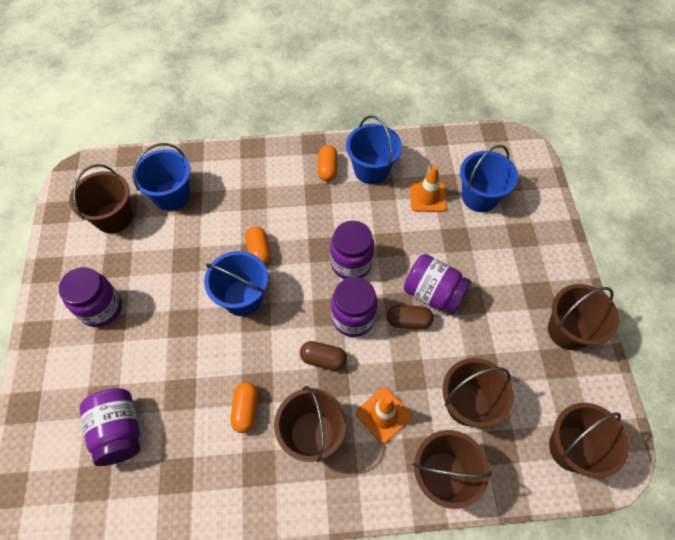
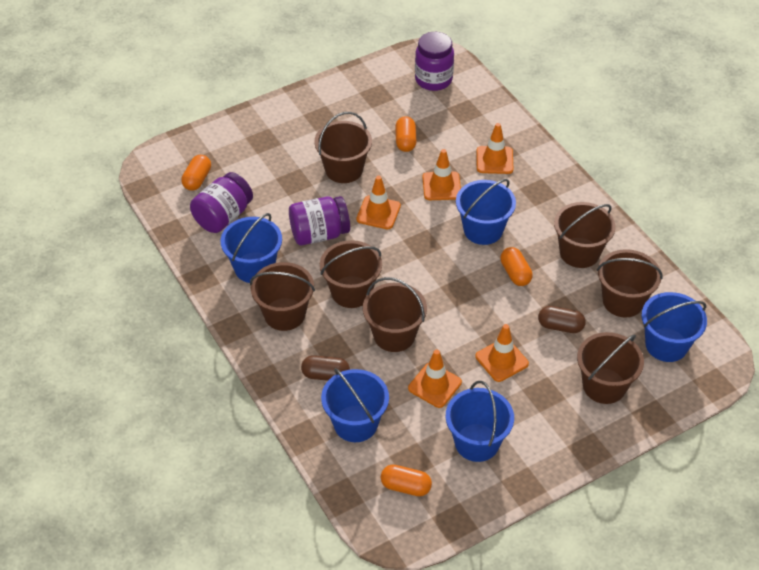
blue bucket: [132,143,190,211] [204,251,268,316] [346,116,402,184] [460,145,518,212] = 4 -> [221,213,282,283] [321,368,389,442] [446,381,514,462] [456,179,516,245] [642,292,707,362] = 5
brown bucket: [69,164,133,234] [274,386,346,462] [413,430,492,509] [443,358,514,428] [548,284,619,350] [549,403,629,478] = 6 -> [250,262,315,331] [314,112,372,183] [320,240,382,308] [363,277,427,352] [554,202,615,268] [577,332,644,404] [597,249,663,317] = 7
orange capsule: [230,382,258,433] [245,226,271,265] [317,145,338,182] = 3 -> [181,155,211,191] [381,465,432,496] [395,116,417,152] [501,247,533,286] = 4
orange traffic cone: [356,387,412,444] [410,166,447,212] = 2 -> [356,176,401,229] [408,349,462,408] [422,149,461,200] [475,324,529,382] [477,123,513,174] = 5
purple jar: [59,267,122,327] [80,388,140,466] [330,221,374,279] [331,277,378,337] [404,254,472,315] = 5 -> [190,172,253,233] [289,196,350,245] [415,32,454,91] = 3

